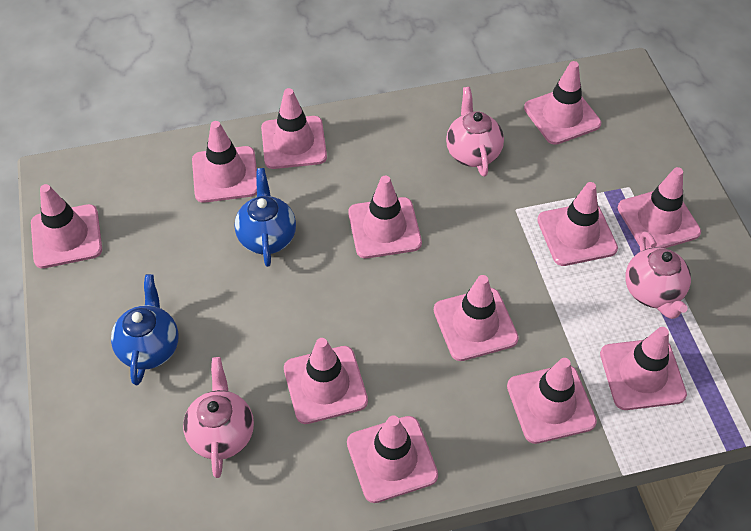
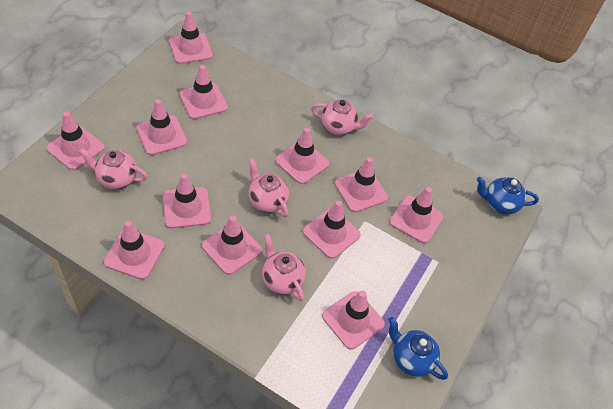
pink teapot: [183,357,254,478] [446,87,504,177] [625,231,691,319] = 3 -> [79,148,148,189] [249,158,289,217] [262,234,306,301] [311,99,374,135] = 4

